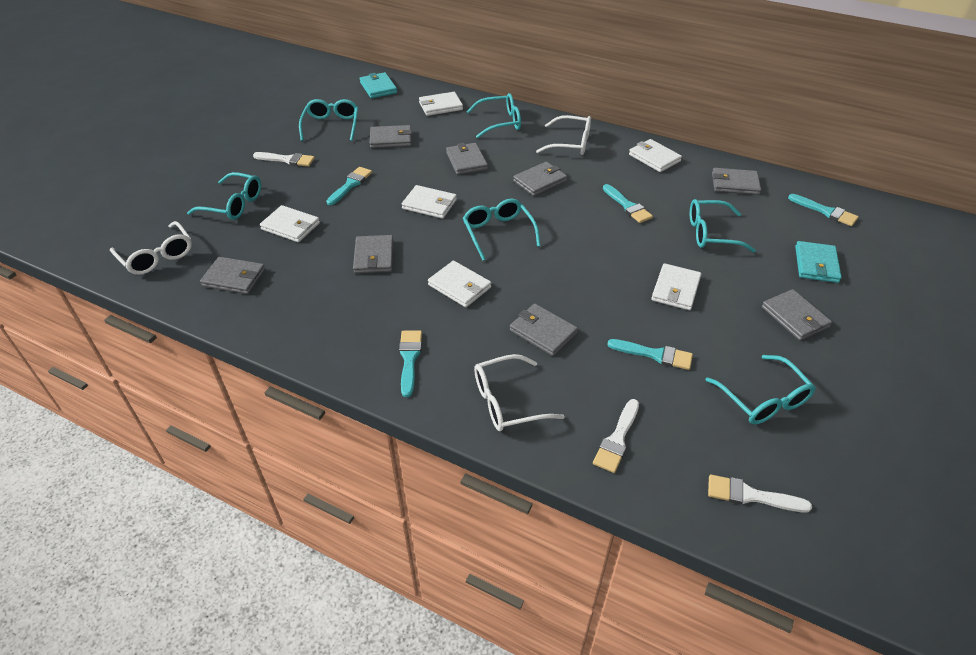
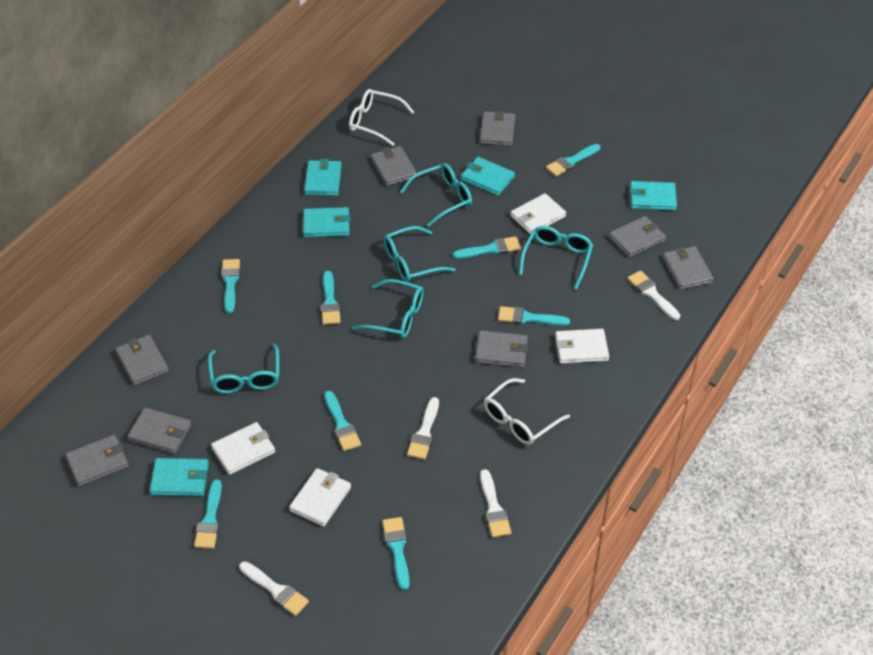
turquoise brush: [326,167,372,205] [399,330,422,397] [603,184,653,223] [607,339,693,370] [788,194,859,226] = 5 -> [194,479,222,549] [221,259,240,313] [321,271,341,325] [324,391,361,451] [382,517,410,590] [453,236,521,259] [498,306,570,326] [546,144,600,176] = 8
turquoise glasses: [187,172,261,220] [299,99,358,141] [463,199,541,261] [467,93,521,138] [690,199,756,253] [705,355,816,424] = 6 -> [208,344,279,394] [352,279,424,338] [384,226,456,282] [400,163,472,227] [519,226,593,289] = 5
turquoise wallet: [360,72,397,98] [795,241,842,283] = 2 -> [149,458,209,496] [303,207,350,237] [304,159,342,196] [461,157,515,196] [630,181,677,210] = 5
white brush: [253,152,315,167] [593,399,639,473] [708,474,812,512] = 3 -> [239,561,309,616] [407,397,439,460] [480,469,511,538] [627,271,680,320] = 4
white glasses: [110,221,192,275] [474,354,565,431] [536,115,591,155] = 3 -> [349,89,414,146] [484,378,570,445] = 2
white wallet: [260,205,320,242] [402,185,457,219] [419,92,463,116] [428,261,491,307] [629,139,682,172] [651,263,701,310] = 6 -> [211,422,275,475] [289,468,351,527] [510,193,566,235] [555,329,609,364] = 4

